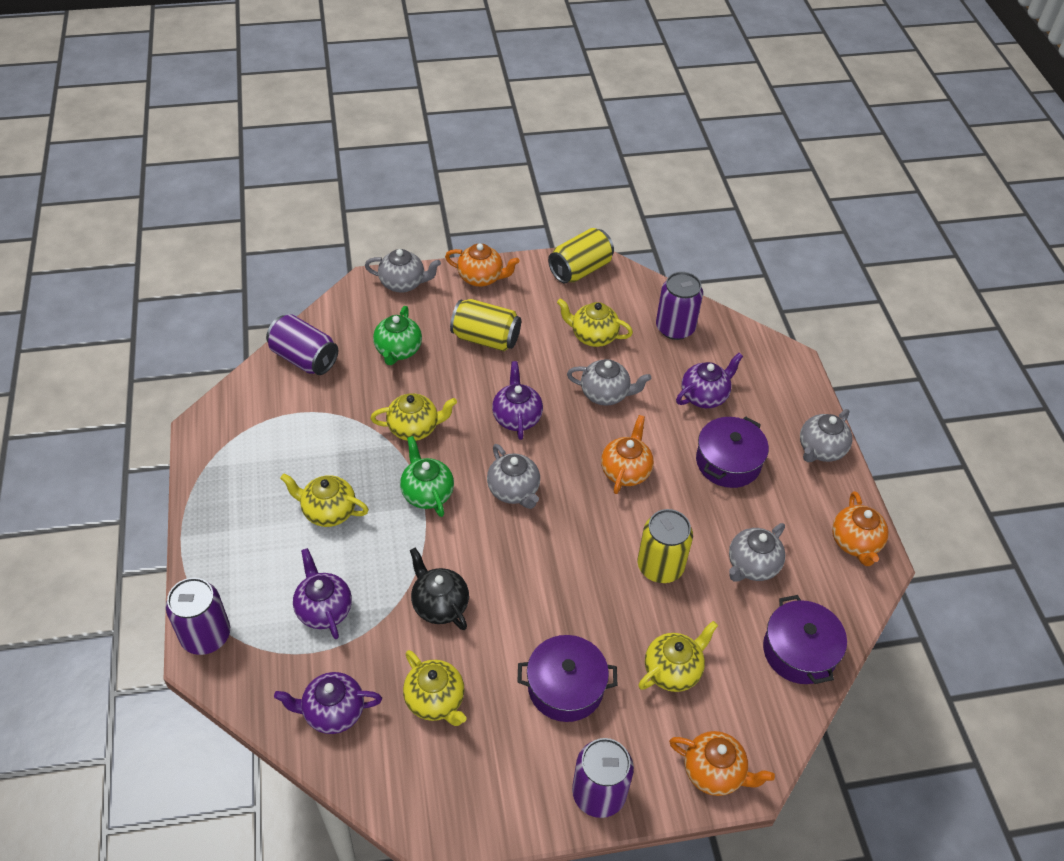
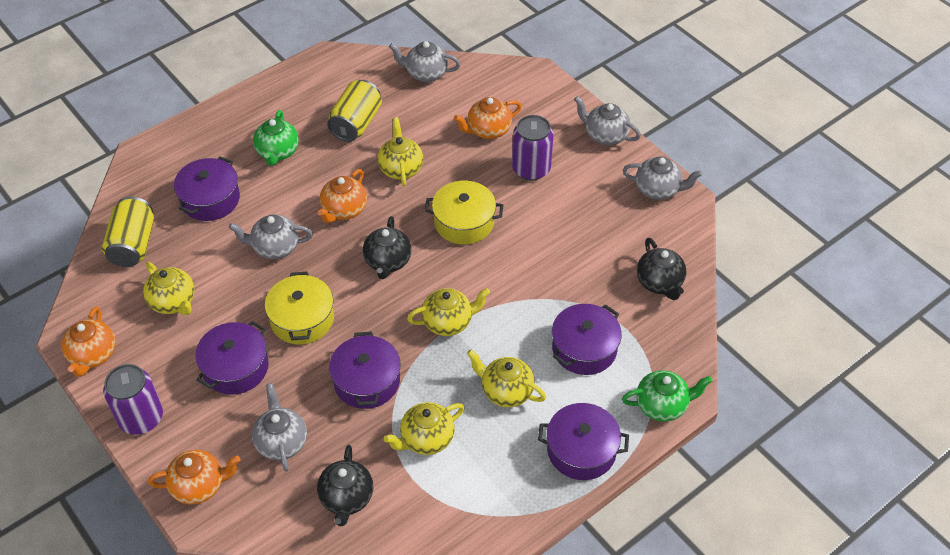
black teapot: [410,547,469,630] = 1 -> [317,445,373,526] [363,216,411,279] [637,238,686,300] = 3
purple can: [166,578,230,655] [266,314,338,375] [572,738,634,818] [656,272,703,340] = 4 -> [103,364,163,435] [512,115,554,181] = 2
purple pot: [518,635,617,722] [696,416,769,488] [763,595,847,684] = 3 -> [174,156,240,221] [195,321,268,395] [329,331,401,409] [538,403,629,480] [552,304,622,375] = 5
purple teapot: [274,672,382,734] [293,548,352,639] [492,361,543,440] [676,353,743,408] = 4 -> none = 0
yellow can: [450,299,521,351] [548,228,614,283] [638,509,693,583] = 3 -> [102,197,154,267] [327,80,382,142] = 2
yellow pot: none = 0 -> [265,271,334,345] [424,181,504,245] = 2

